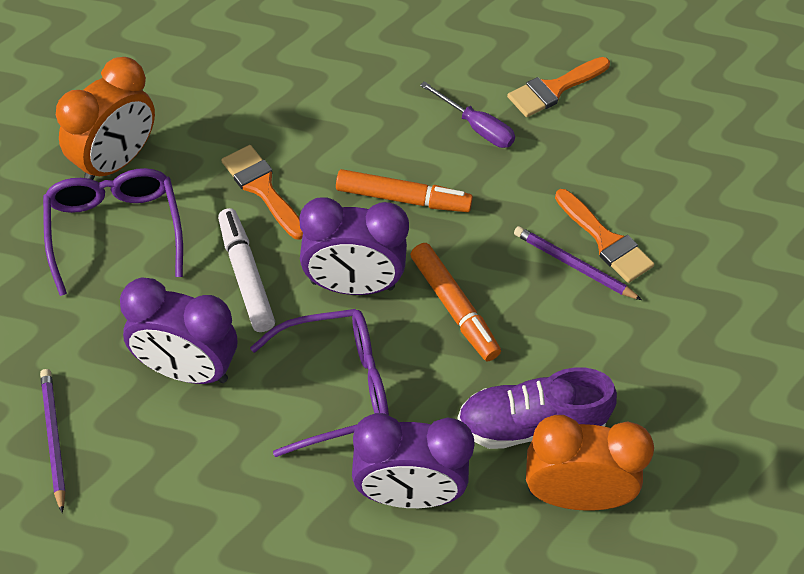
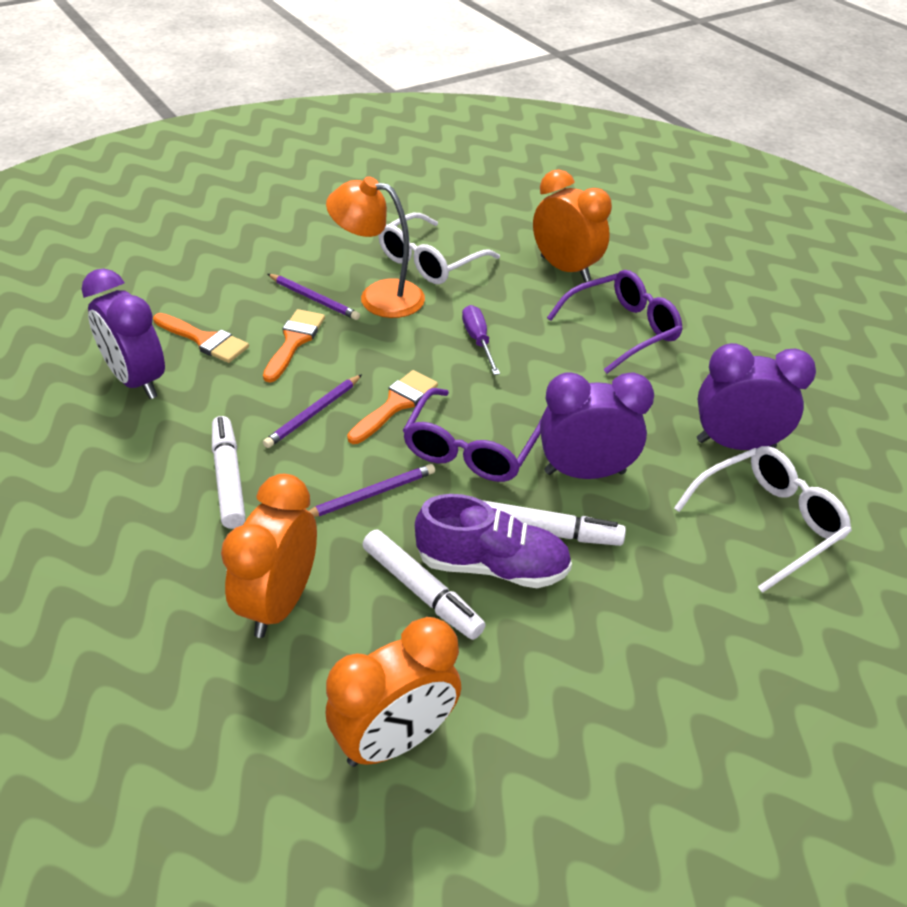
orange clock: [56,57,155,180] [526,415,654,511] = 2 -> [221,474,317,638] [326,617,461,767] [533,169,612,282] = 3
orange lamp: none = 0 -> [326,176,425,318] = 1
orange marker: [336,169,473,212] [410,243,501,361] = 2 -> none = 0
purple pencil: [40,369,66,513] [514,226,642,300] = 2 -> [263,374,362,448] [268,274,360,320] [309,464,435,517] = 3
white glasses: none = 0 -> [378,213,500,284] [674,446,852,593] = 2
white marker: [218,208,275,332] = 1 -> [212,416,246,529] [362,529,486,640] [482,500,626,546] = 3

